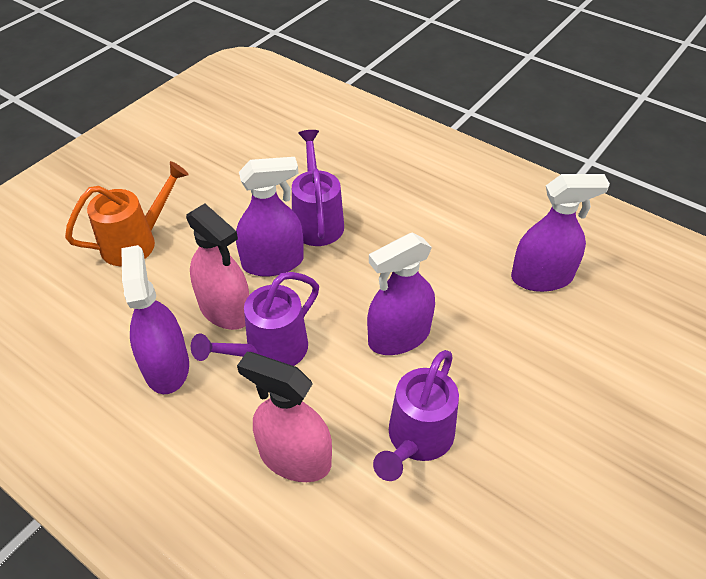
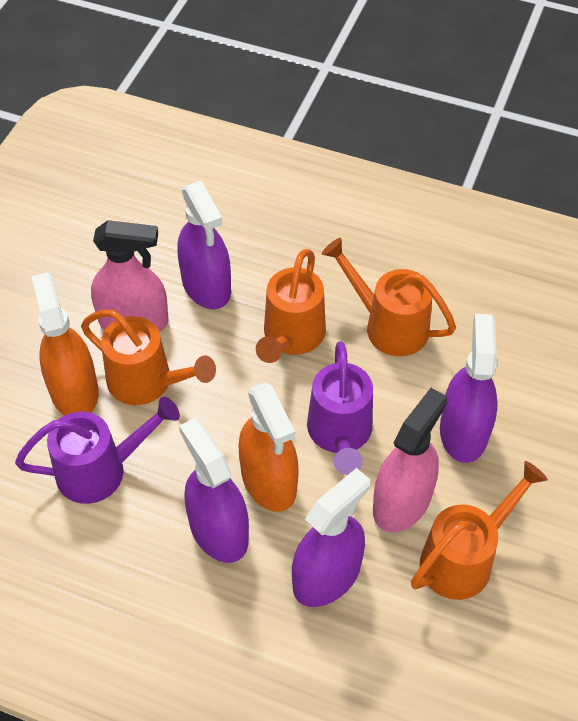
orange spray bottle: none = 0 -> [31,272,99,416] [239,382,299,512] = 2
orange watering can: [65,161,189,266] = 1 -> [81,309,216,405] [256,249,326,363] [322,238,456,356] [411,461,548,600] = 4
purple watering can: [191,272,319,366] [292,130,344,246] [373,350,459,481] = 3 -> [15,397,180,504] [307,341,373,475] = 2

